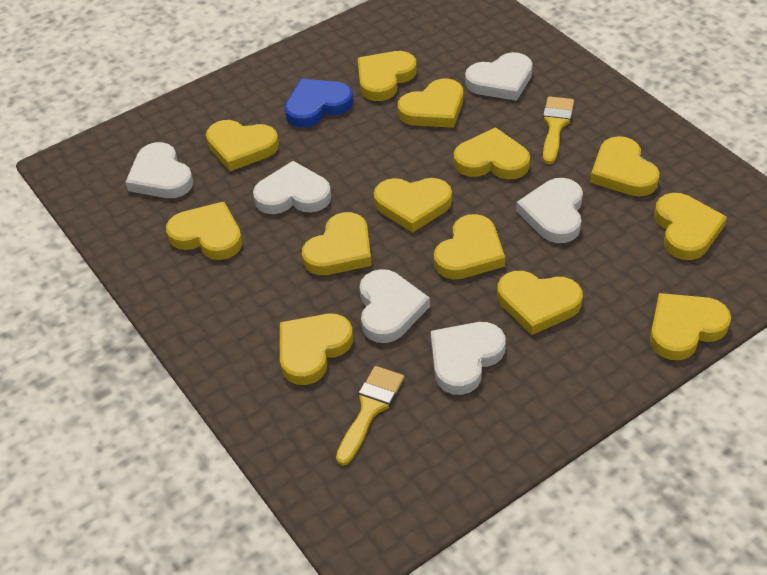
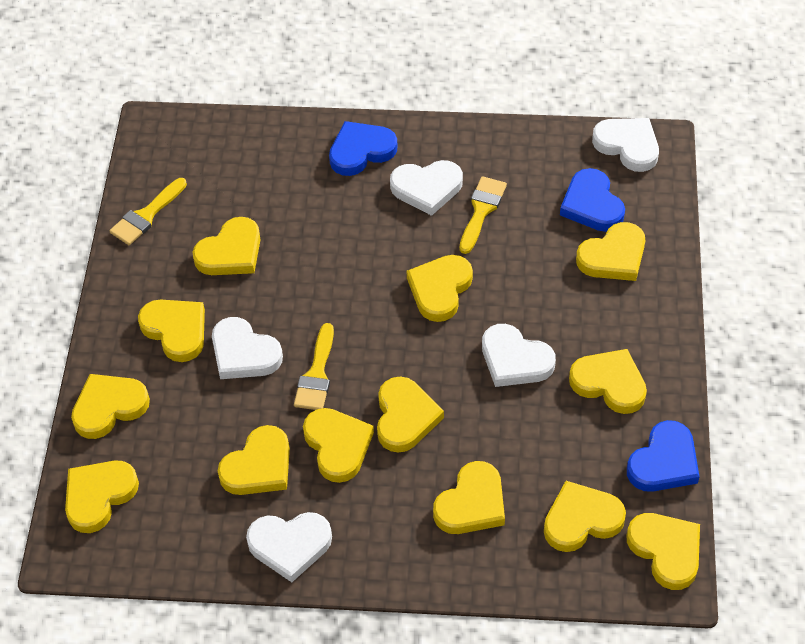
blue heart: [285,79,353,128] = 1 -> [329,121,398,176] [560,168,625,232] [627,420,700,492] = 3
white heart: [125,142,193,198] [253,161,331,214] [359,269,430,343] [431,322,506,395] [465,52,533,101] [516,178,583,243] = 6 -> [212,317,283,379] [246,512,332,582] [390,160,463,216] [482,324,556,387] [592,118,659,172] = 5
yellow brush: [336,366,404,466] [543,96,574,164] = 2 -> [110,178,187,245] [294,323,334,410] [459,176,507,254] = 3

